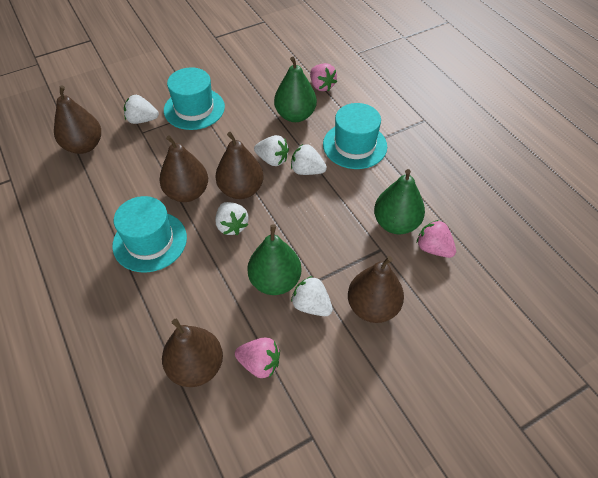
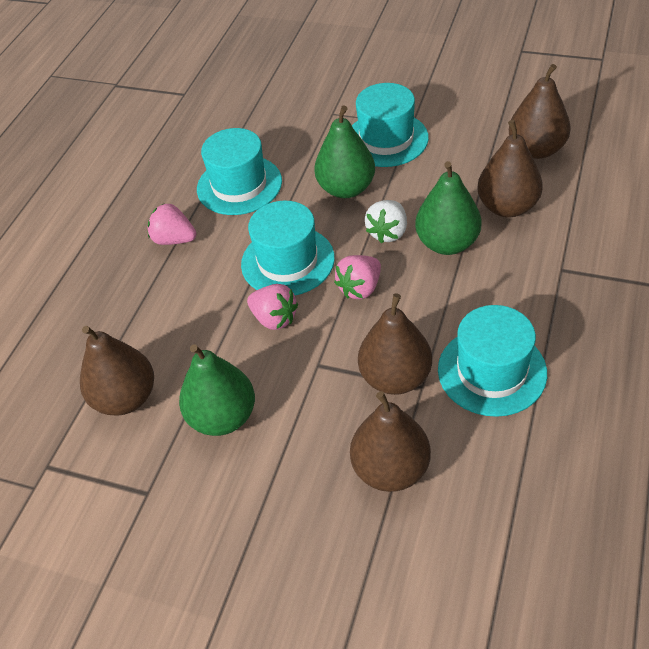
turquoise hat: [112,196,187,272] [164,67,225,130] [323,103,387,169] = 3 -> [197,128,282,215] [241,200,335,295] [352,83,429,167] [438,305,547,417] = 4
white strawberry: [124,95,159,124] [215,202,249,235] [254,135,289,166] [291,144,327,175] [291,276,333,316] = 5 -> [365,200,407,243] = 1

